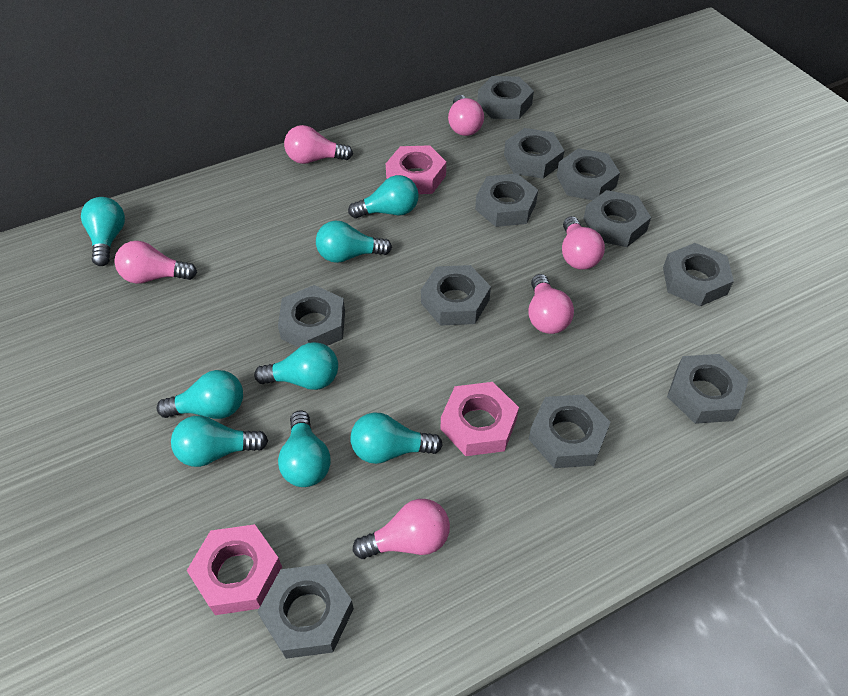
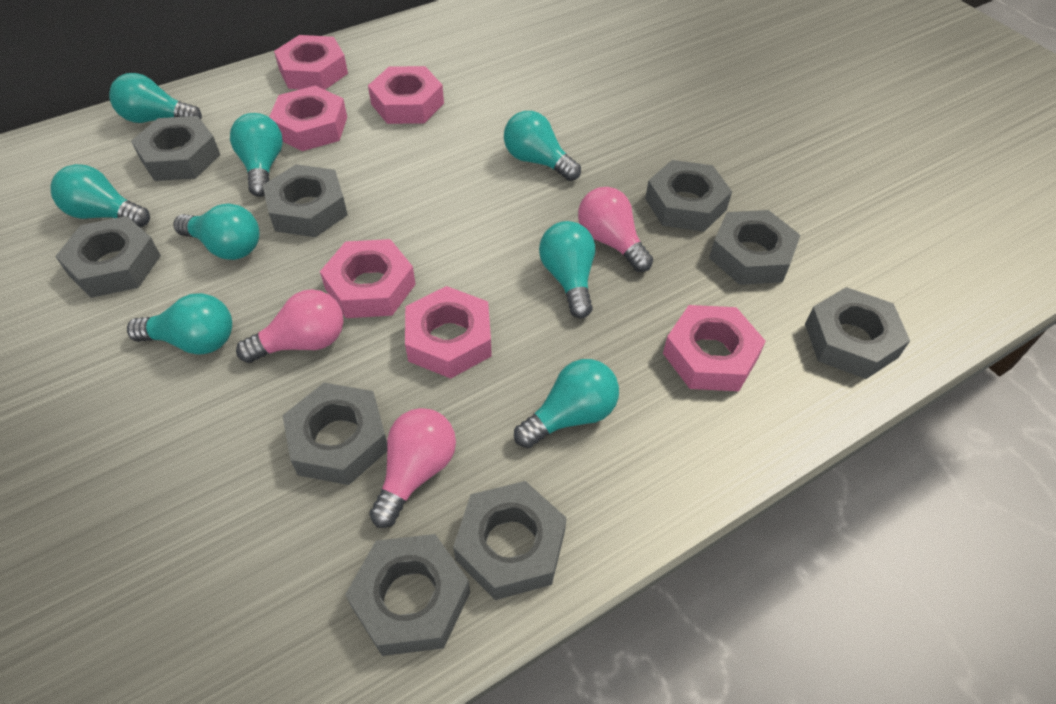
grey nut: [258,564,354,659] [278,285,345,348] [421,265,491,326] [475,173,538,227] [477,76,534,119] [504,128,564,179] [529,394,610,468] [557,148,620,200] [583,190,651,247] [663,243,734,307] [667,354,749,424] = 11 -> [55,216,161,298] [131,116,220,181] [263,164,348,237] [282,383,387,485] [345,534,470,656] [453,481,567,600] [645,160,732,232] [709,210,801,285] [805,287,910,379] = 9
pink light bulb: [115,241,197,284] [284,125,353,164] [353,499,450,559] [448,95,484,136] [528,274,574,334] [562,216,605,270] = 6 -> [236,289,344,363] [369,408,456,528] [578,187,653,272] = 3
pink nut: [187,524,282,615] [386,145,446,194] [440,382,519,456] = 3 -> [269,86,347,151] [274,35,348,90] [320,239,416,318] [368,66,444,124] [405,286,492,379] [663,305,766,391] = 6

